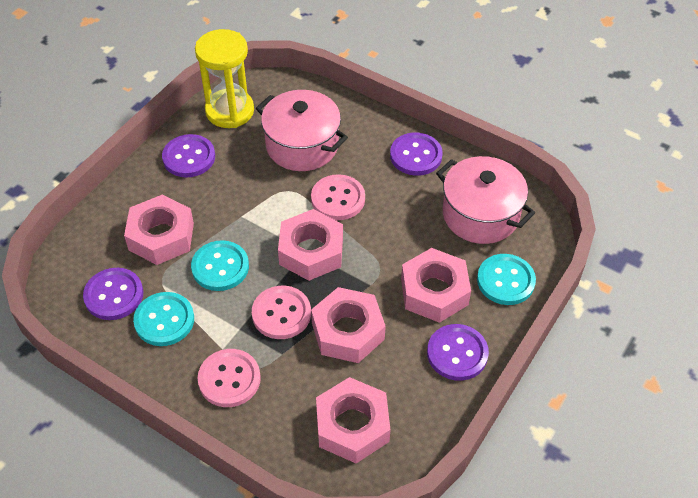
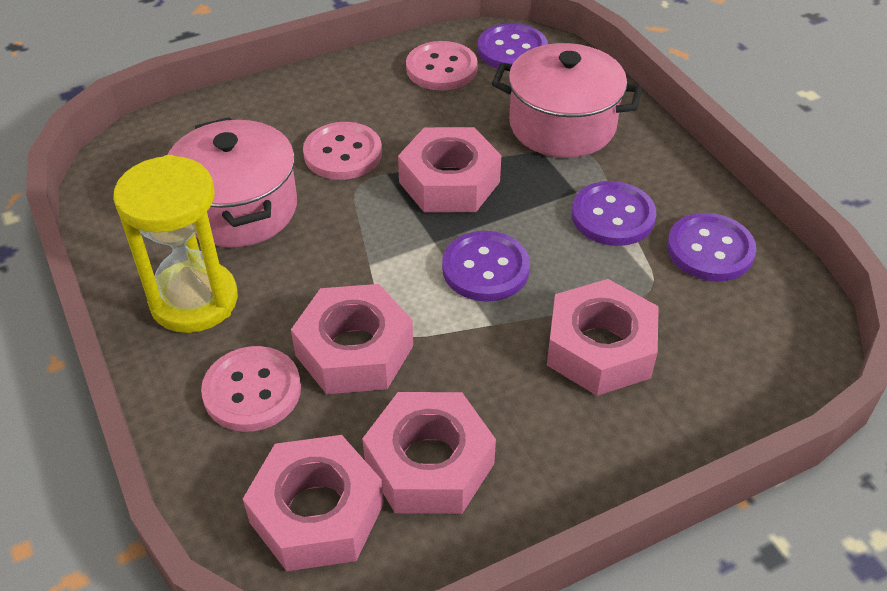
turquoise button: [133,292,194,346] [191,240,249,291] [477,254,536,305] = 3 -> none = 0

